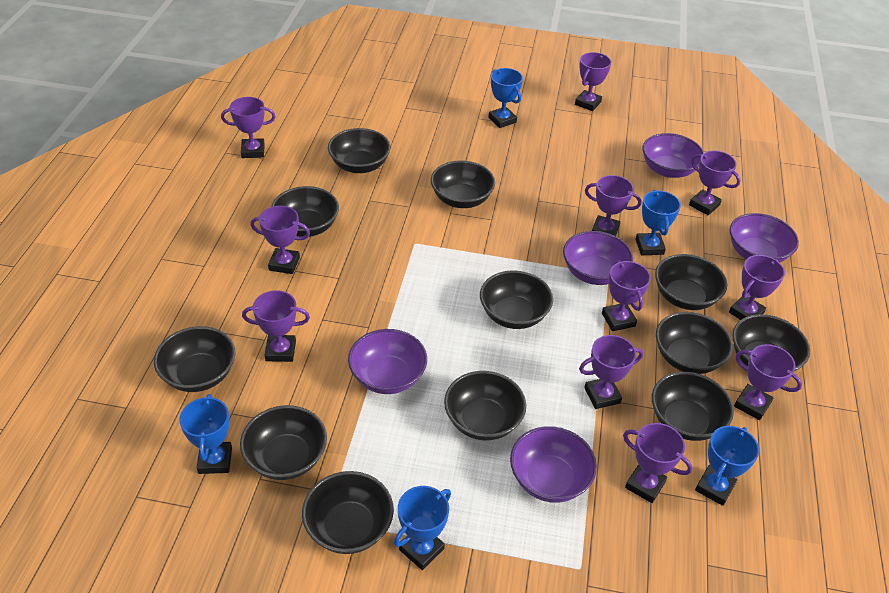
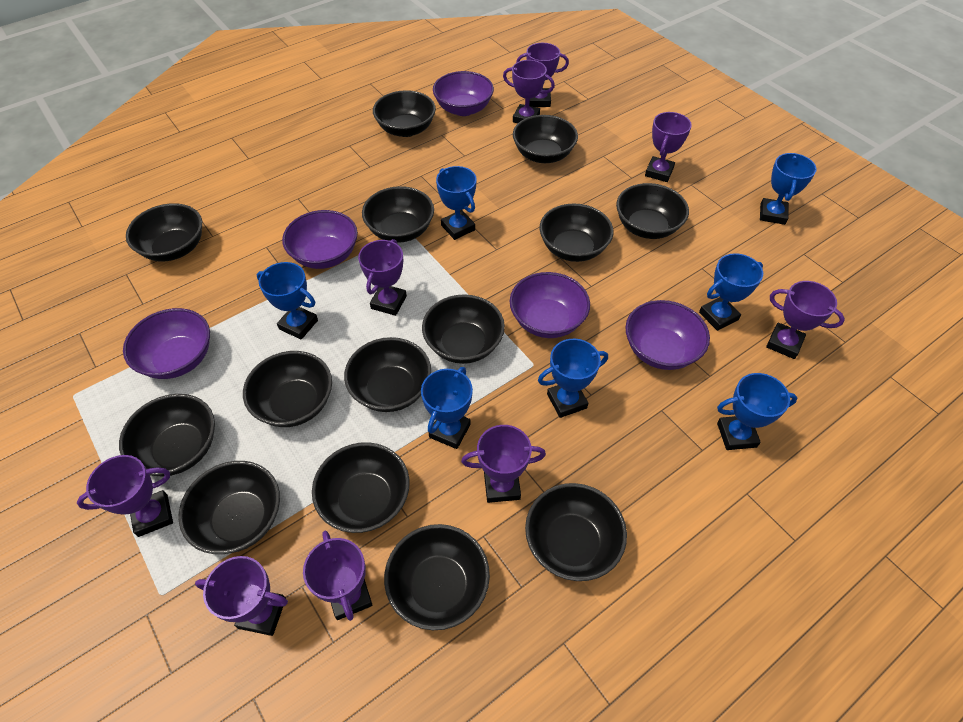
black bowl: [154,326,236,392] [240,405,327,480] [271,186,339,237] [302,471,394,554] [328,128,391,173] [431,161,495,208] [444,371,526,441] [480,270,553,329] [652,372,734,441] [655,254,727,310] [656,312,733,374] [732,314,810,371] = 12 -> [119,394,215,477] [126,203,202,261] [178,461,280,554] [243,351,332,427] [312,442,410,533] [344,337,431,412] [362,186,434,243] [373,90,436,137] [384,524,490,630] [422,294,505,364] [513,115,578,163] [525,483,627,581] [539,203,614,262] [616,183,689,239] = 14
blue trophy: [179,394,232,474] [394,486,451,570] [488,68,523,128] [635,190,681,255] [695,426,759,506] = 5 -> [257,262,318,340] [421,367,473,449] [436,166,477,240] [538,339,608,418] [699,253,763,331] [717,373,798,450] [760,153,817,225] = 7
purple trophy: [221,97,276,158] [242,290,310,362] [250,206,310,274] [575,52,611,111] [579,335,643,409] [585,175,641,236] [602,260,651,331] [623,423,693,503] [689,150,741,215] [729,255,785,320] [734,344,802,420] = 11 -> [77,455,173,537] [195,556,288,636] [303,531,372,621] [358,239,407,316] [461,425,546,503] [503,60,555,123] [516,43,569,107] [645,112,692,182] [766,281,845,359] = 9

